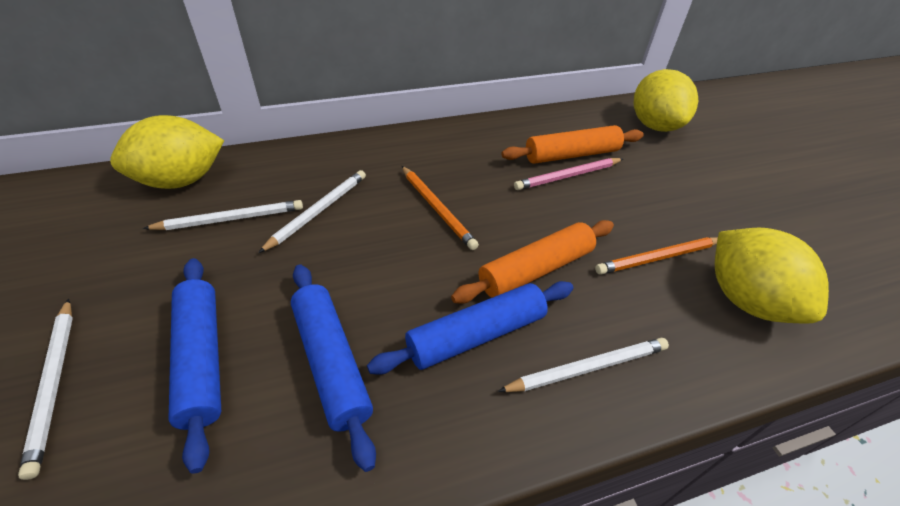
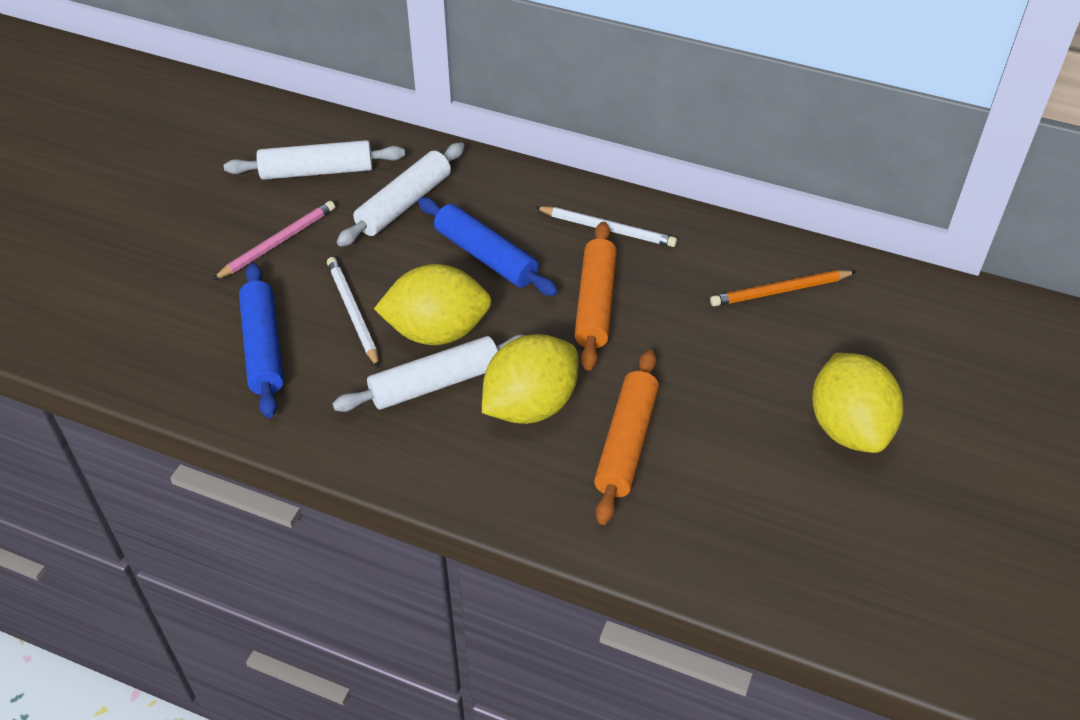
blue rolling pin: [168,258,221,474] [291,264,376,472] [367,281,573,375] = 3 -> [239,263,284,418] [418,197,558,296] = 2
orange pencil: [402,166,479,250] [595,237,718,275] = 2 -> [710,270,856,306] = 1
white pencil: [18,299,73,480] [143,200,303,230] [258,170,366,253] [498,338,669,392] = 4 -> [327,257,379,368] [535,206,677,247] = 2
white rolling pin: none = 0 -> [224,140,405,180] [332,335,526,412] [337,142,465,247] = 3

